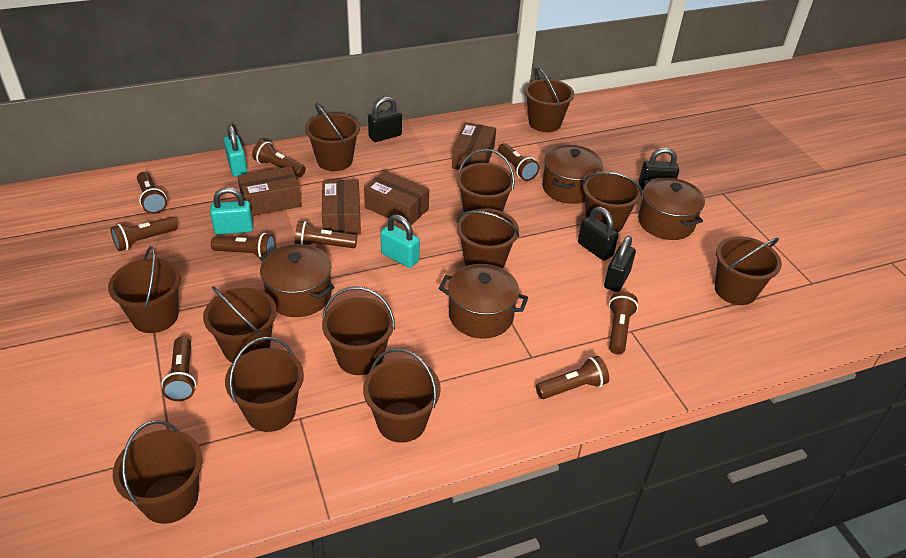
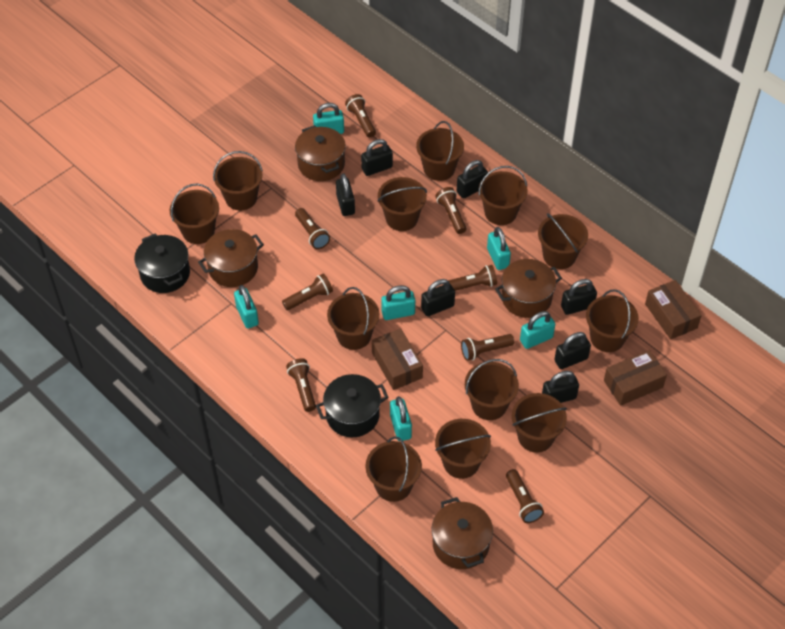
black padlock: [368,97,402,142] [578,207,619,261] [604,236,636,292] [639,148,679,190] = 4 -> [336,173,355,216] [361,139,393,176] [421,279,455,316] [457,160,488,199] [542,371,579,403] [554,332,591,369] [561,279,597,315] = 7
black pot: none = 0 -> [134,233,190,293] [316,374,389,437] = 2
brown box: [238,166,302,216] [322,180,361,235] [364,170,429,225] [452,122,496,170] = 4 -> [372,328,423,390] [604,350,667,406] [645,280,702,339] = 3
brown flashlight: [111,217,178,251] [137,172,167,214] [161,337,196,401] [211,233,276,258] [252,140,306,177] [295,221,357,248] [498,143,539,181] [536,356,609,399] [609,291,638,355] = 9 -> [282,273,333,310] [286,358,316,412] [295,208,330,249] [345,94,376,137] [436,187,467,234] [448,265,497,291] [461,334,514,361] [506,469,544,523] = 8
turquoise padlock: [210,187,253,235] [224,125,247,177] [381,214,420,268] = 3 -> [234,285,259,329] [313,103,344,134] [381,285,415,320] [390,396,412,441] [487,227,511,270] [520,311,555,349] = 6

